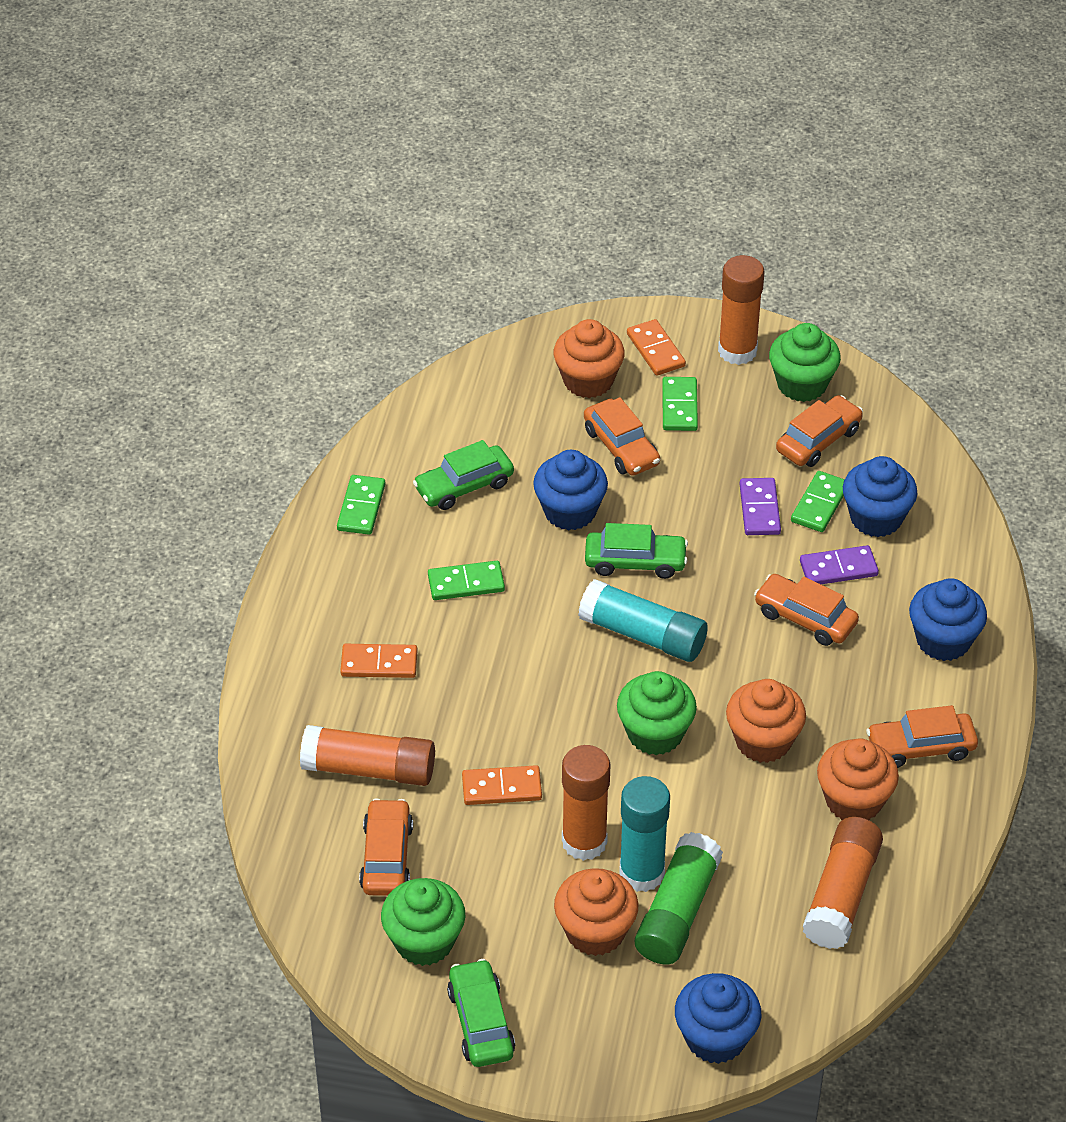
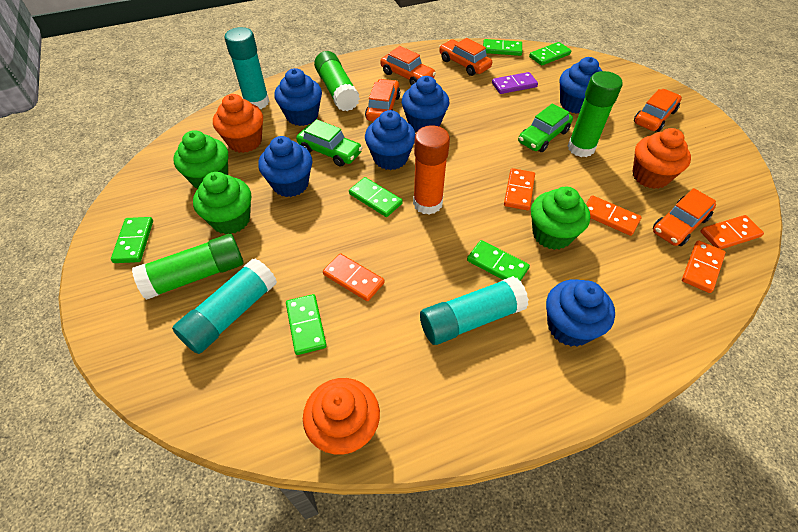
blue cupcake: [533,450,608,531] [675,973,761,1064] [843,456,917,537] [909,578,987,661] = 4 -> [258,136,312,197] [274,68,322,126] [365,110,416,170] [402,76,449,132] [546,279,615,347] [559,57,602,114] = 6
green car: [413,440,514,510] [447,959,515,1067] [585,523,688,579] = 3 -> [296,119,362,167] [518,103,573,152] = 2
green domino: [337,475,385,535] [428,561,505,600] [662,377,698,431] [791,471,845,532] = 4 -> [111,217,153,263] [286,294,327,355] [349,177,403,217] [467,240,530,281] [483,39,522,56] [529,42,571,66] = 6
green glue stick: [635,832,723,965] = 1 -> [132,234,244,300] [314,51,360,111] [568,71,623,157] = 3
orange cupcake: [553,319,625,398] [554,868,638,956] [726,679,806,763] [817,738,899,821] = 4 -> [213,94,263,153] [303,378,380,454] [632,128,691,189] = 3
orange domino: [340,644,417,678] [462,765,542,805] [627,319,686,376] = 3 -> [323,253,385,301] [504,168,535,210] [586,195,642,236] [682,241,726,293] [700,215,764,249] = 5
orange glue stick: [300,725,435,786] [562,745,611,861] [718,255,765,365] [803,817,883,949] = 4 -> [413,125,450,215] = 1
purple domino: [740,478,781,535] [800,545,879,584] = 2 -> [492,72,538,94] = 1
turquoise glue stick: [578,579,708,662] [619,776,670,892] = 2 -> [172,258,277,354] [225,27,269,109] [420,276,529,345] = 3

